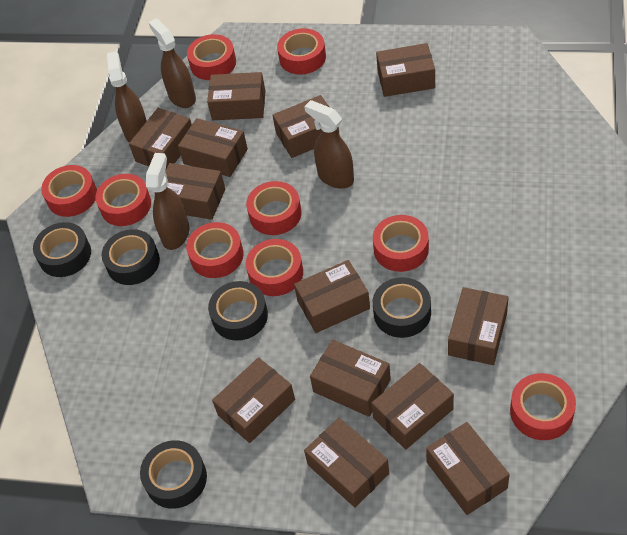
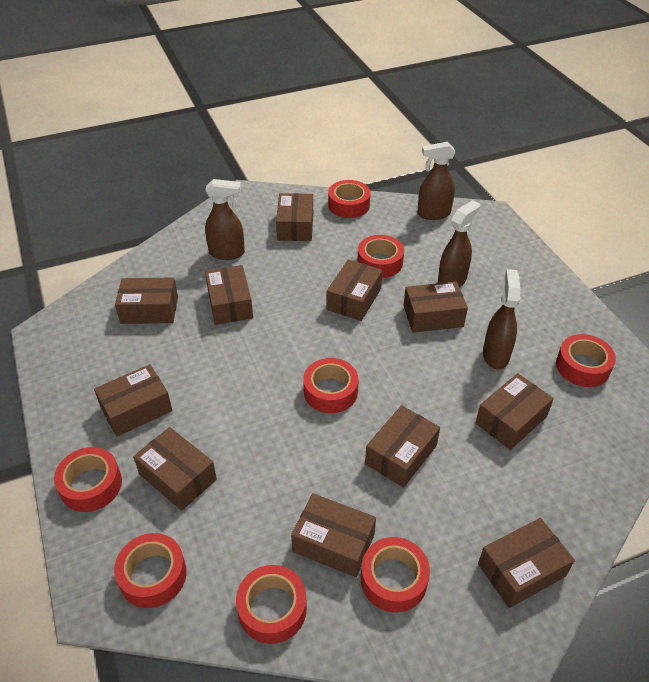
black tape: [33,222,91,277] [102,229,160,285] [140,440,207,509] [208,281,268,341] [373,277,431,338] = 5 -> none = 0
brown box: [129,108,192,171] [165,163,225,220] [178,118,248,177] [207,72,265,120] [212,357,295,443] [273,95,340,158] [294,260,370,333] [304,418,389,508] [310,340,391,417] [371,363,454,450] [376,43,435,97] [426,422,510,515] [448,287,509,365] = 13 -> [94,364,172,437] [115,278,178,324] [133,427,217,511] [205,265,253,325] [276,193,313,241] [291,493,376,577] [327,259,383,321] [365,405,440,488] [404,281,468,333] [475,373,554,450] [478,518,575,608] = 11
red tape: [41,165,97,217] [96,174,151,226] [186,222,244,278] [187,34,236,80] [246,181,301,235] [246,239,303,296] [277,28,326,75] [373,215,429,272] [510,373,576,440] = 9 -> [54,447,122,512] [114,533,187,608] [236,565,307,644] [303,358,359,413] [328,180,371,218] [357,235,404,278] [361,537,430,613] [556,334,616,387] = 8

